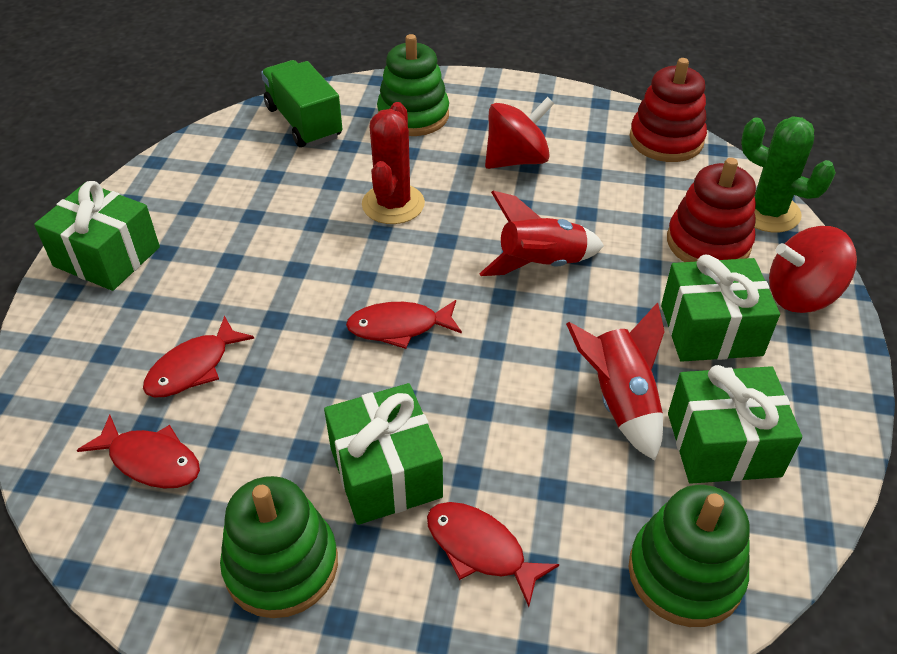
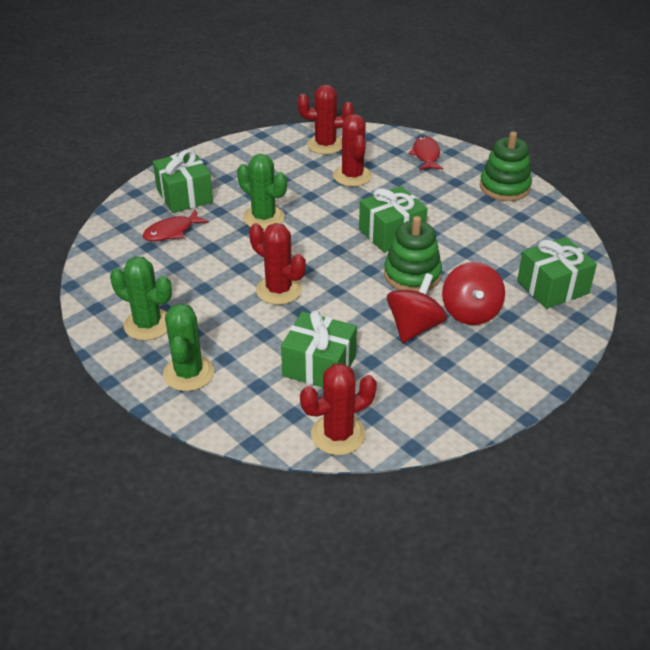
green cactus: [741,117,836,232] = 1 -> [110,256,172,340] [163,303,214,391] [237,154,287,230] = 3
green stacking toy: [220,476,338,618] [377,34,449,136] [628,485,750,627] = 3 -> [384,216,442,292] [480,131,532,201] = 2
green truck: [261,60,342,147] = 1 -> none = 0
red cactus: [362,102,425,224] = 1 -> [249,223,306,305] [298,85,354,154] [300,363,377,455] [333,114,372,187] = 4
red fish: [77,414,200,489] [143,316,255,398] [346,300,462,349] [427,502,559,607] = 4 -> [142,210,209,242] [408,136,443,170] = 2
red rocket: [479,191,604,276] [566,303,665,461] = 2 -> none = 0
red stacking toy: [629,58,707,162] [667,158,756,262] = 2 -> none = 0

